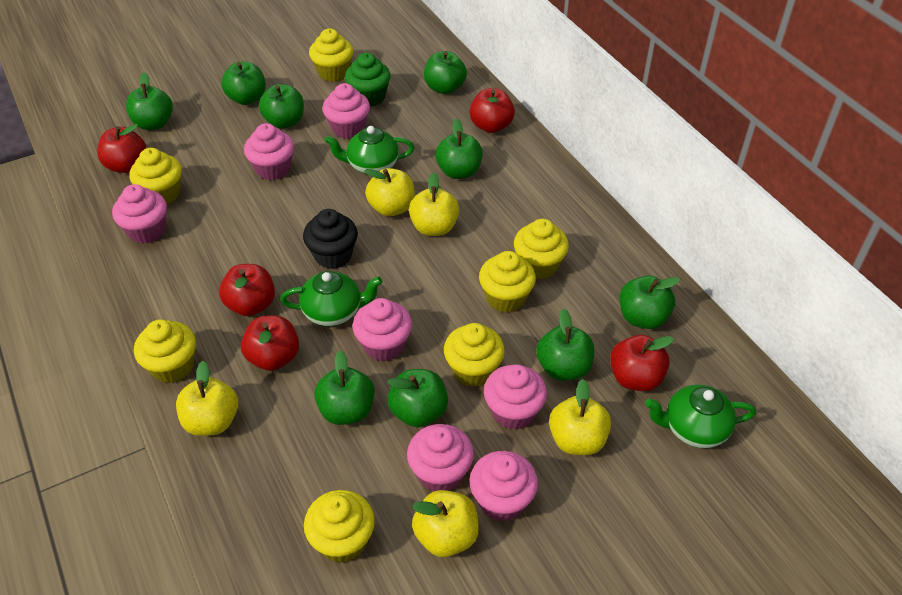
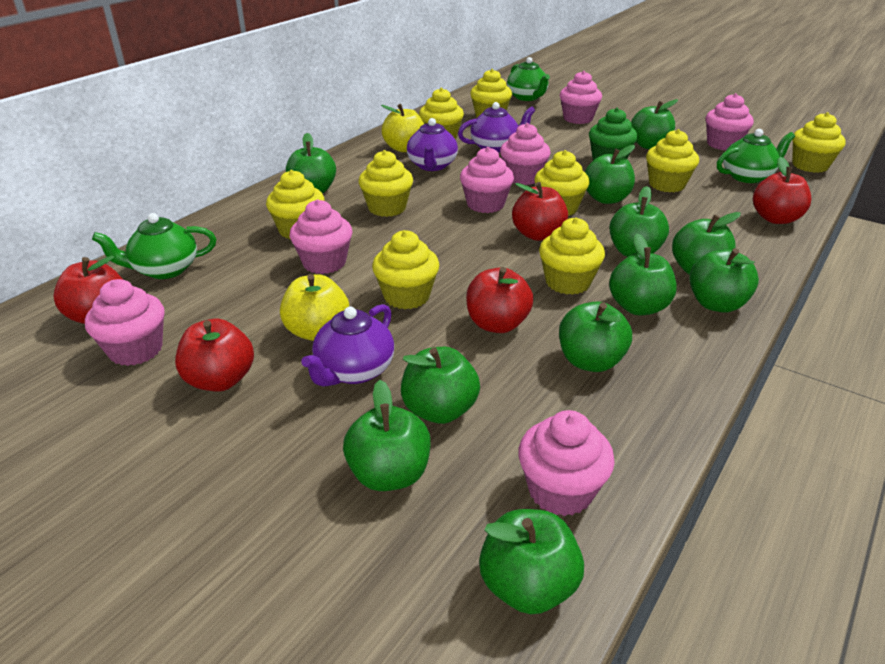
black cupcake: [303,209,358,269] = 1 -> none = 0
green apple: [126,72,173,130] [221,62,266,105] [259,84,304,129] [314,350,375,425] [387,369,448,427] [424,51,467,94] [435,118,483,179] [537,309,594,381] [619,275,680,329] = 9 -> [286,133,336,194] [343,380,431,491] [401,347,480,424] [479,509,584,614] [559,302,632,372] [585,145,635,204] [609,186,669,257] [609,233,677,315] [631,99,678,149] [672,212,741,275] [689,248,759,313] = 11
purple teapot: none = 0 -> [301,304,394,387] [407,118,458,171] [458,102,536,153] = 3
yellow apple: [176,361,238,436] [364,168,414,216] [409,172,459,236] [412,490,479,557] [549,379,611,455] = 5 -> [280,274,349,341] [381,104,424,152] = 2
yellow cupcake: [129,148,182,204] [134,319,196,383] [304,490,375,563] [309,29,353,82] [444,323,505,387] [479,251,536,312] [514,219,569,279] = 7 -> [266,170,325,239] [358,150,413,217] [372,230,439,309] [419,88,464,140] [470,69,512,117] [534,150,590,216] [539,217,605,295] [646,129,699,192] [793,112,846,173] = 9

